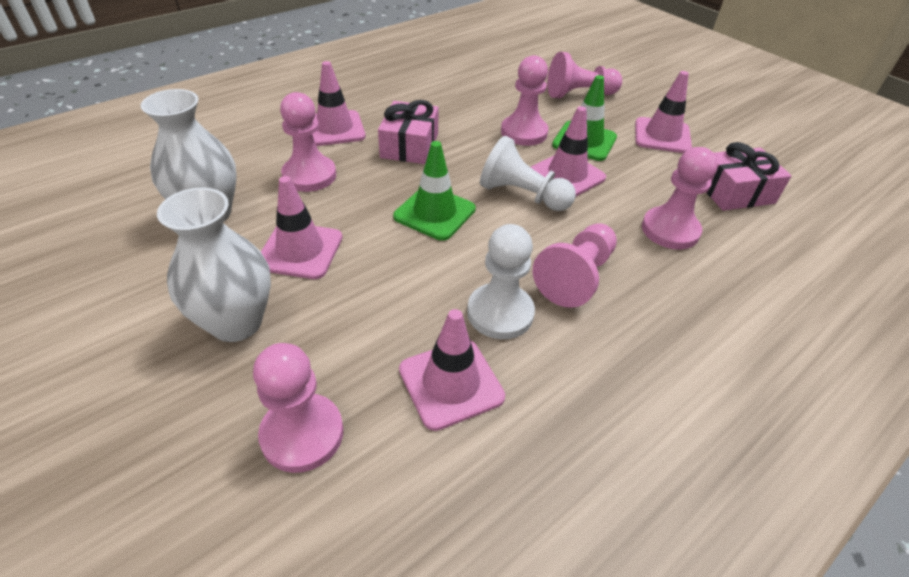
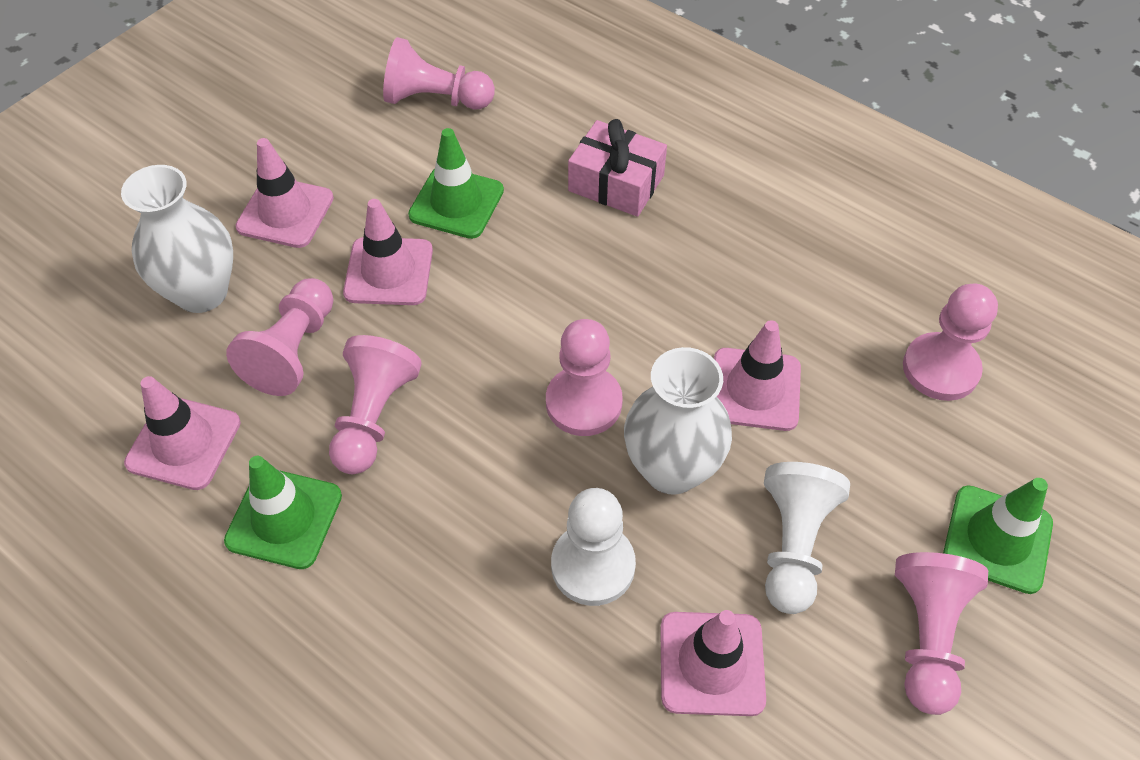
green traffic cone: [393,141,476,241] [552,75,617,161] = 2 -> [224,456,342,569] [408,128,504,239] [943,478,1053,594] = 3
pink gift: [378,100,439,164] [706,142,792,211] = 2 -> [568,119,667,217] = 1

